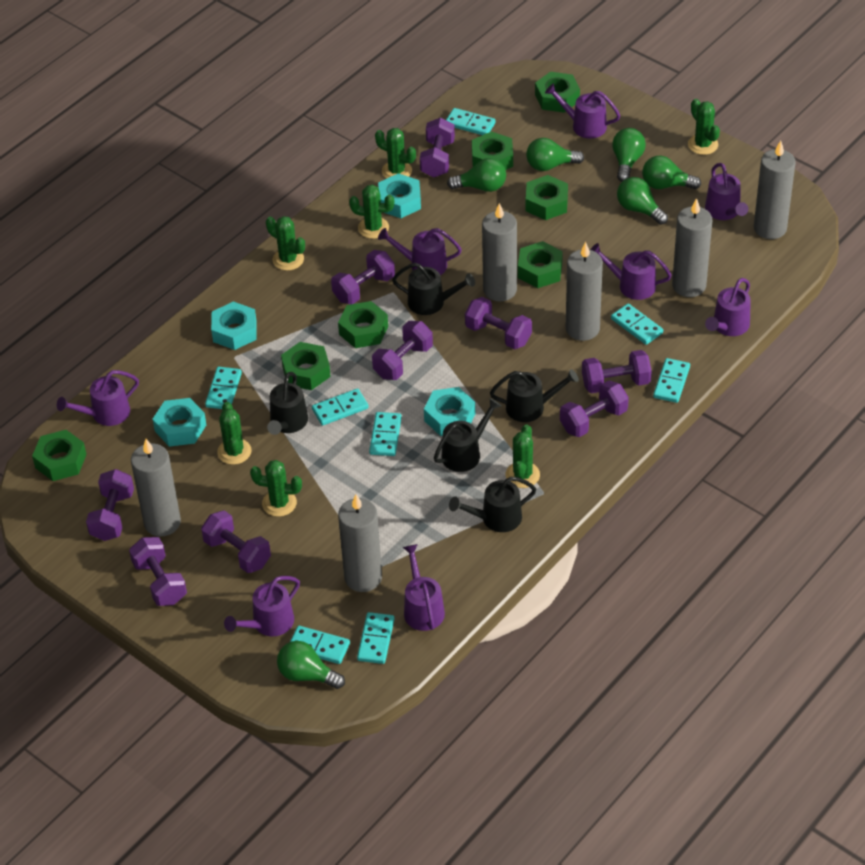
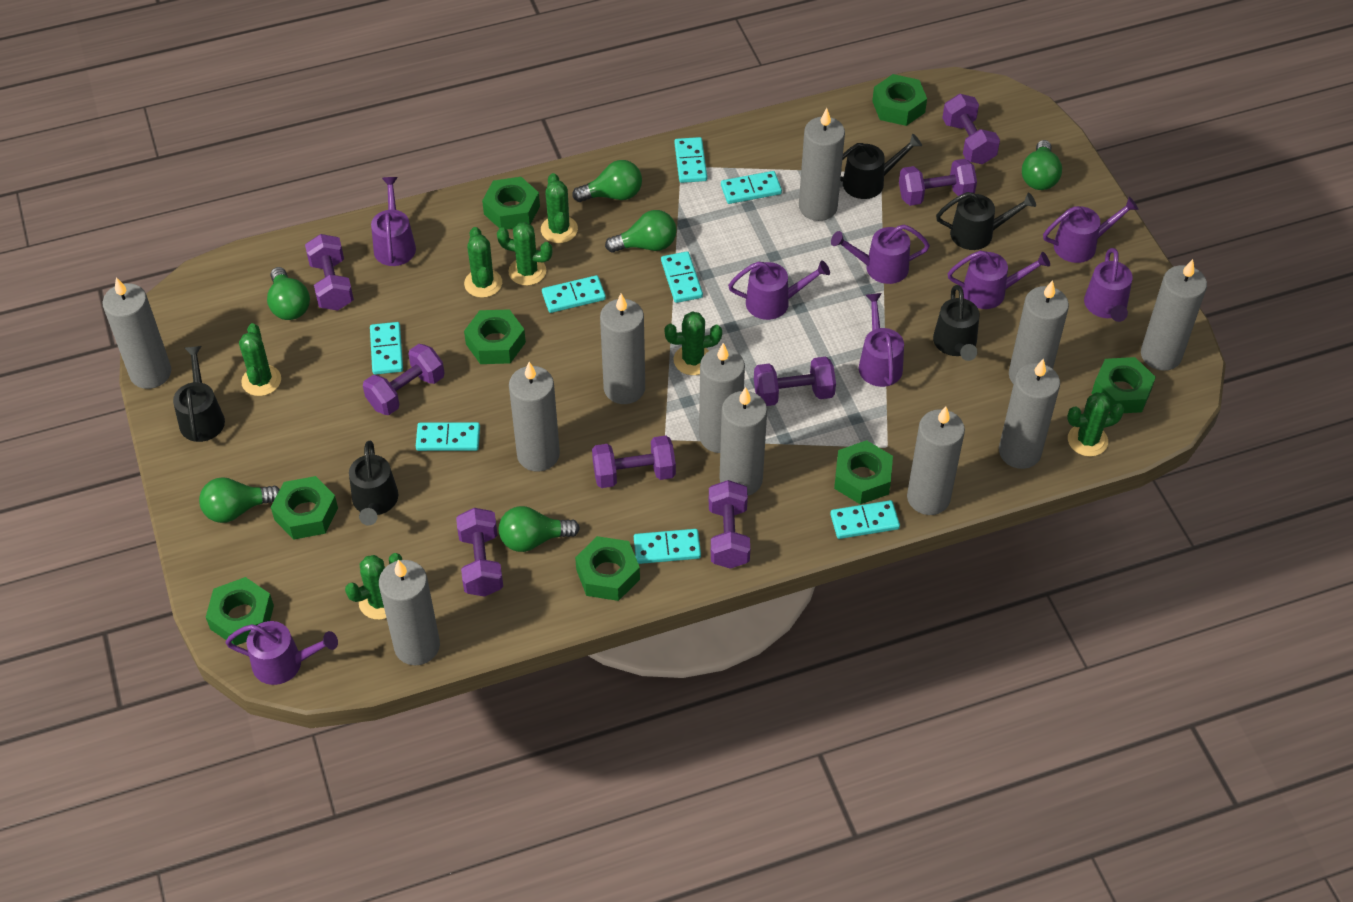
green nut: [32,430,87,481] [281,342,331,390] [338,301,388,348] [472,131,513,170] [518,241,563,288] [525,175,568,220] [535,72,580,113] = 7 -> [206,577,274,645] [271,476,338,540] [464,309,526,364] [482,177,540,230] [575,536,640,601] [834,440,893,505] [872,74,927,126] [1091,357,1156,413] = 8
grey candle: [131,439,181,537] [338,494,382,592] [482,203,517,301] [566,242,603,341] [672,198,712,297] [754,141,796,239] = 6 -> [103,277,171,389] [379,560,440,665] [509,362,560,472] [600,293,645,404] [699,343,745,453] [719,387,767,496] [799,108,845,221] [907,406,965,515] [999,359,1060,469] [1009,280,1069,384] [1141,259,1207,371] = 11
purple dumbbell: [86,469,134,541] [129,537,187,606] [201,510,271,573] [331,250,395,304] [372,321,433,380] [420,118,455,177] [465,297,532,349] [560,380,629,437] [582,350,652,393] = 9 -> [305,234,354,310] [363,344,444,415] [456,508,503,597] [592,436,676,488] [709,480,750,569] [754,357,836,406] [899,159,977,206] [942,94,1000,164] = 8
turquoise nut: [153,398,206,447] [211,301,257,350] [378,173,421,218] [424,387,475,436] = 4 -> none = 0

